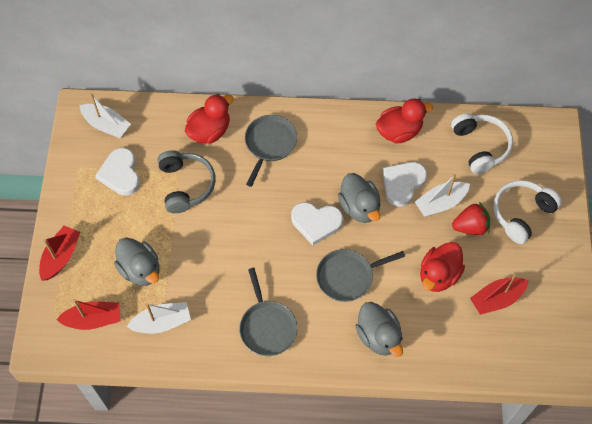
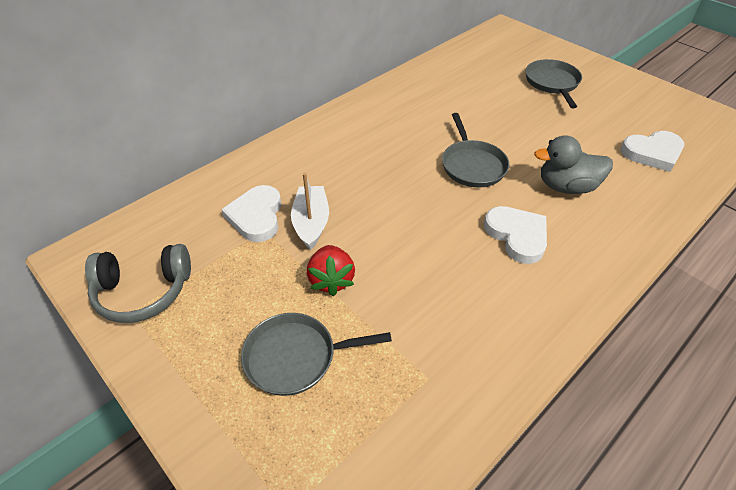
grey duck: [114,237,159,286] [338,173,380,223] [355,302,403,357] = 3 -> [534,135,613,194] = 1
red boat: [39,226,80,281] [56,299,120,330] [470,274,529,315] = 3 -> none = 0
red duck: [185,94,234,144] [376,98,433,144] [420,242,465,292] = 3 -> none = 0
white boat: [80,93,131,138] [127,302,191,334] [415,174,470,217] = 3 -> [291,173,329,250] = 1
white headphones: [451,113,513,174] [494,180,562,244] = 2 -> none = 0

